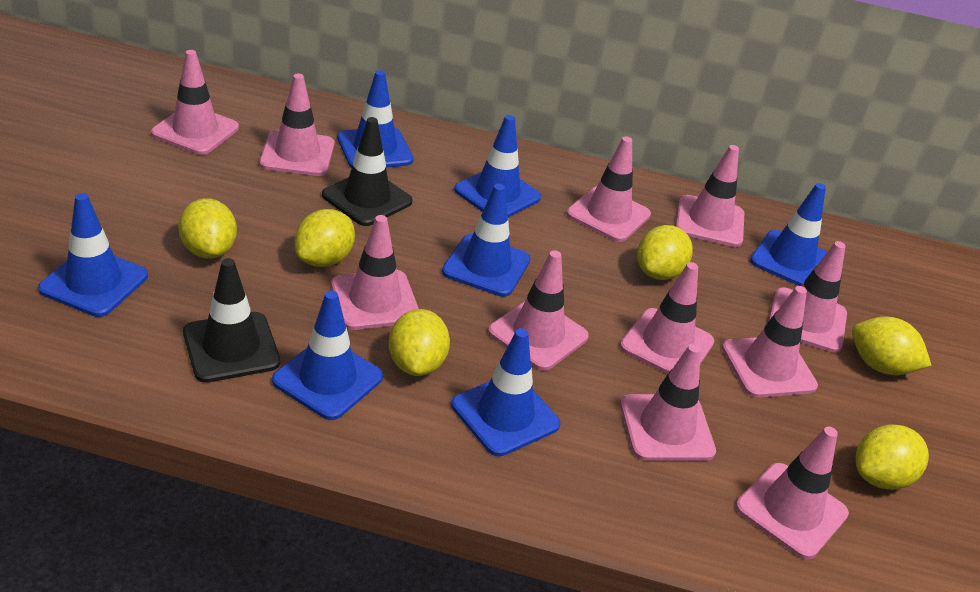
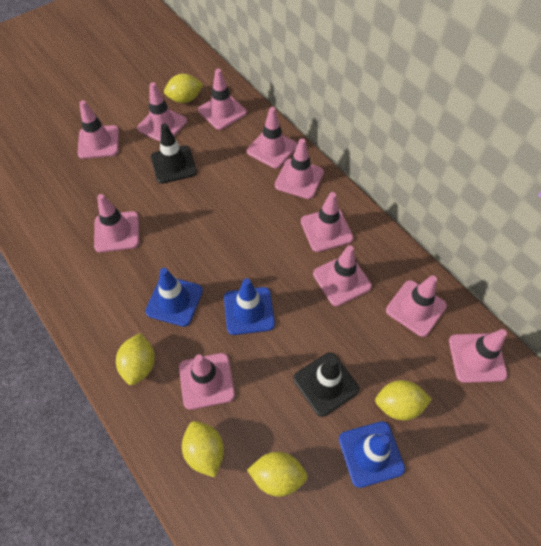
blue traffic cone: [38,193,148,317] [272,291,383,420] [337,70,414,168] [442,184,530,297] [451,328,560,456] [454,115,541,217] [750,183,828,286] = 7 -> [145,268,203,327] [224,278,275,335] [339,421,405,488] = 3
yellow lemon: [178,198,237,259] [295,209,355,267] [388,309,450,376] [637,225,693,280] [852,317,932,375] [856,424,929,490] = 6 -> [116,333,155,385] [164,74,203,103] [182,421,224,477] [247,451,308,497] [375,380,432,420] = 5

